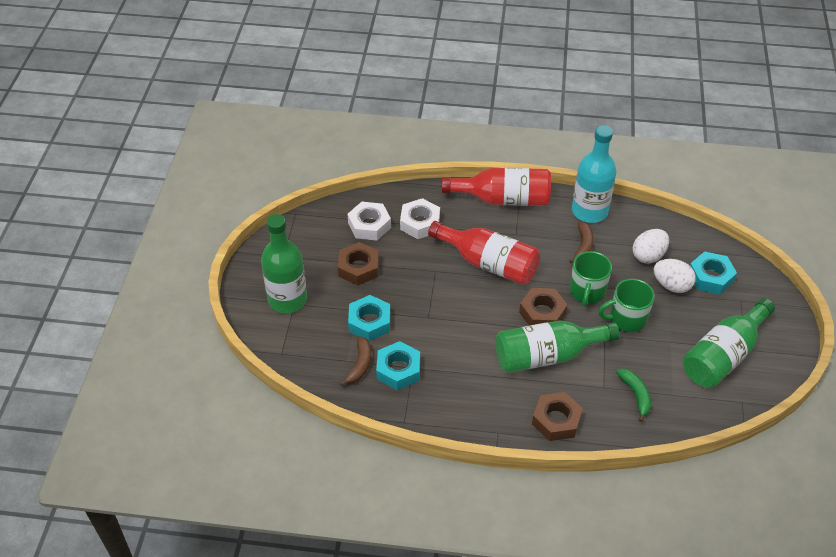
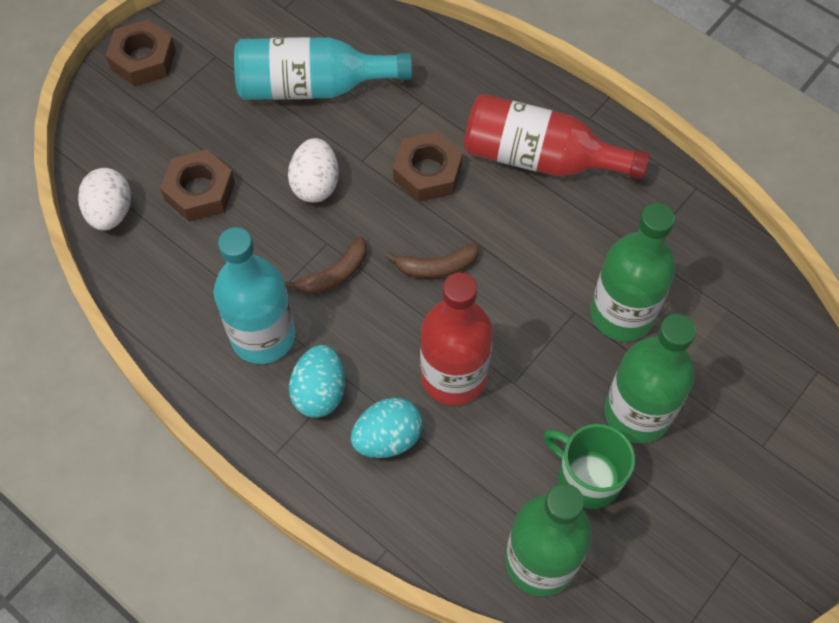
green banana: [616,369,651,422] = 1 -> none = 0
green mug: [570,251,612,307] [598,279,655,332] = 2 -> [543,424,635,509] = 1
turquoise bottle: [572,125,616,223] = 1 -> [214,227,295,364] [234,37,412,100] = 2
turquoise egg: none = 0 -> [289,345,345,418] [351,398,423,458] = 2
turquoise nut: [348,295,390,341] [376,341,420,390] [690,251,737,295] = 3 -> none = 0
white nut: [348,202,391,241] [400,198,440,239] = 2 -> none = 0

